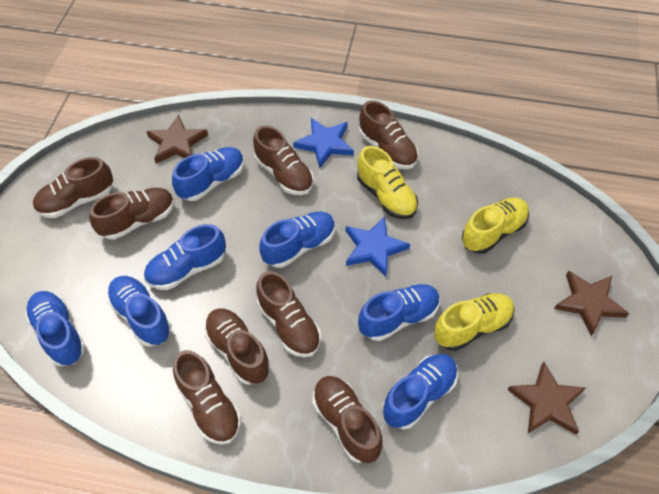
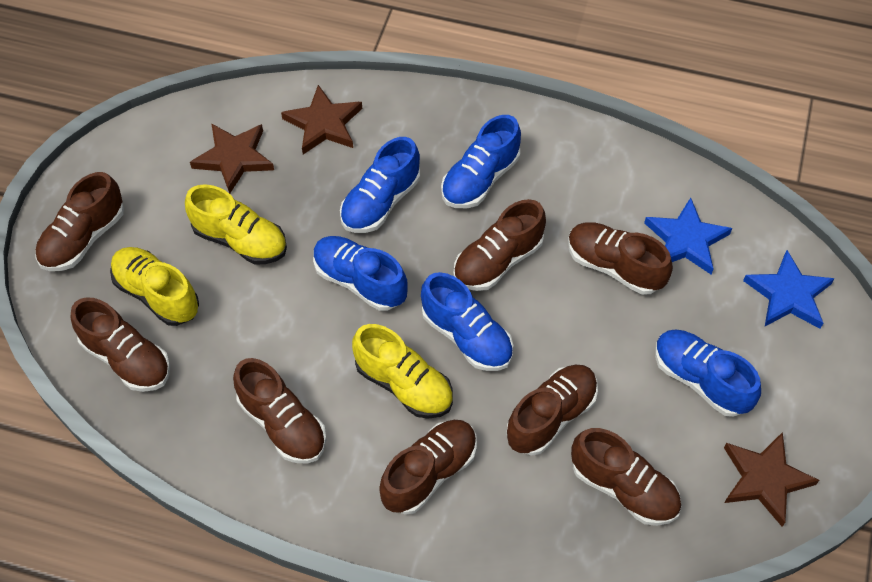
blue shoe: [25,291,85,366] [107,276,171,347] [144,224,226,290] [172,147,244,201] [259,212,335,268] [358,284,440,341] [383,354,458,429] = 7 -> [313,236,408,311] [340,137,420,233] [421,272,513,371] [441,115,521,208] [655,329,761,417] = 5

